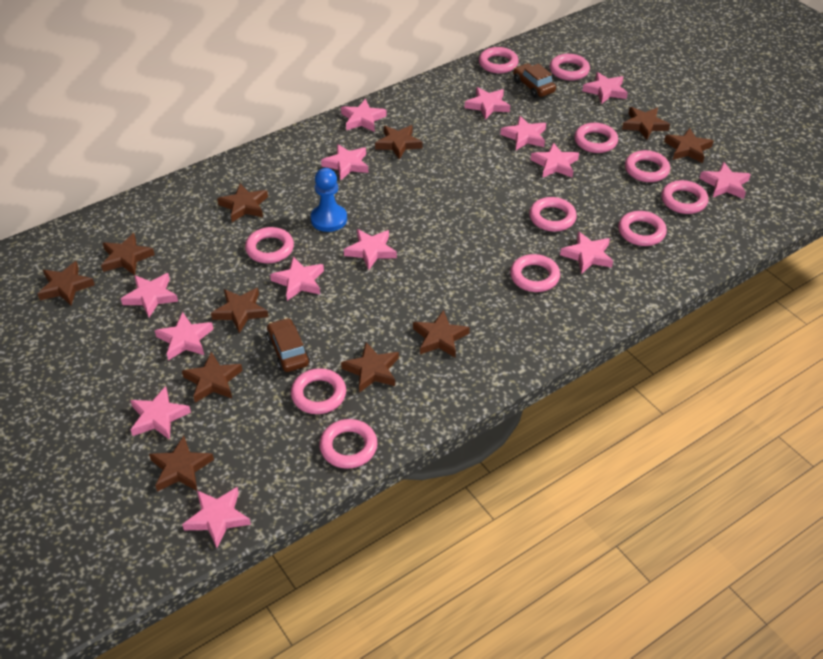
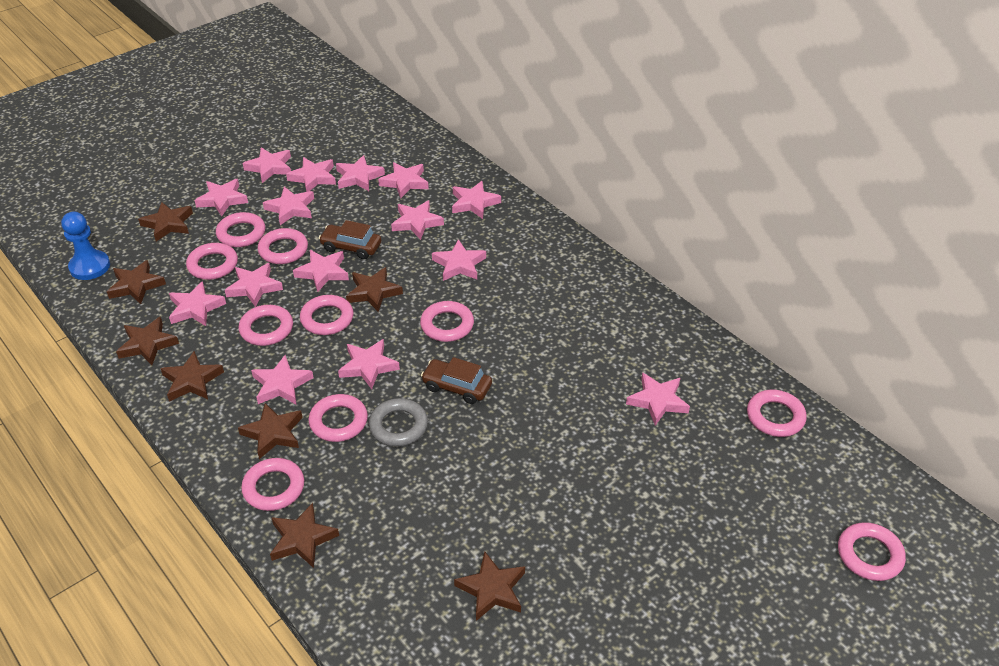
brown star: [38,261,95,305] [101,233,155,275] [149,436,214,492] [182,352,243,403] [211,288,268,333] [217,184,268,222] [341,342,399,393] [375,125,423,159] [413,310,470,357] [622,107,670,140] [664,128,713,163] = 11 -> [107,260,166,304] [116,317,179,365] [138,202,193,242] [160,351,224,402] [238,403,303,459] [270,503,339,568] [346,267,403,312] [454,551,525,621] = 8
grey ring: none = 0 -> [369,398,428,447] = 1
pink ring: [245,227,294,263] [291,368,346,414] [319,419,377,469] [479,47,519,73] [510,254,560,292] [529,197,577,232] [550,54,590,81] [574,123,618,153] [618,211,667,246] [625,150,670,182] [661,180,708,214] = 11 -> [186,243,238,280] [216,212,265,247] [238,305,293,346] [241,458,304,511] [258,228,308,264] [300,295,353,335] [308,394,368,442] [420,301,474,342] [747,390,806,437] [838,522,906,581] = 10
pink star: [121,273,178,317] [130,386,191,440] [155,312,213,360] [182,487,251,548] [270,257,324,301] [321,144,368,181] [341,99,387,132] [344,229,397,270] [465,87,510,120] [500,116,546,150] [530,143,579,178] [560,231,613,274] [582,72,628,104] [699,162,751,199] = 14 -> [169,281,226,326] [194,179,248,217] [225,263,283,307] [243,147,291,183] [251,355,313,404] [263,187,314,225] [286,157,336,192] [293,250,349,292] [336,155,385,191] [338,339,400,389] [378,162,429,198] [391,200,444,240] [432,239,486,281] [452,181,501,219] [626,372,690,426] = 15

